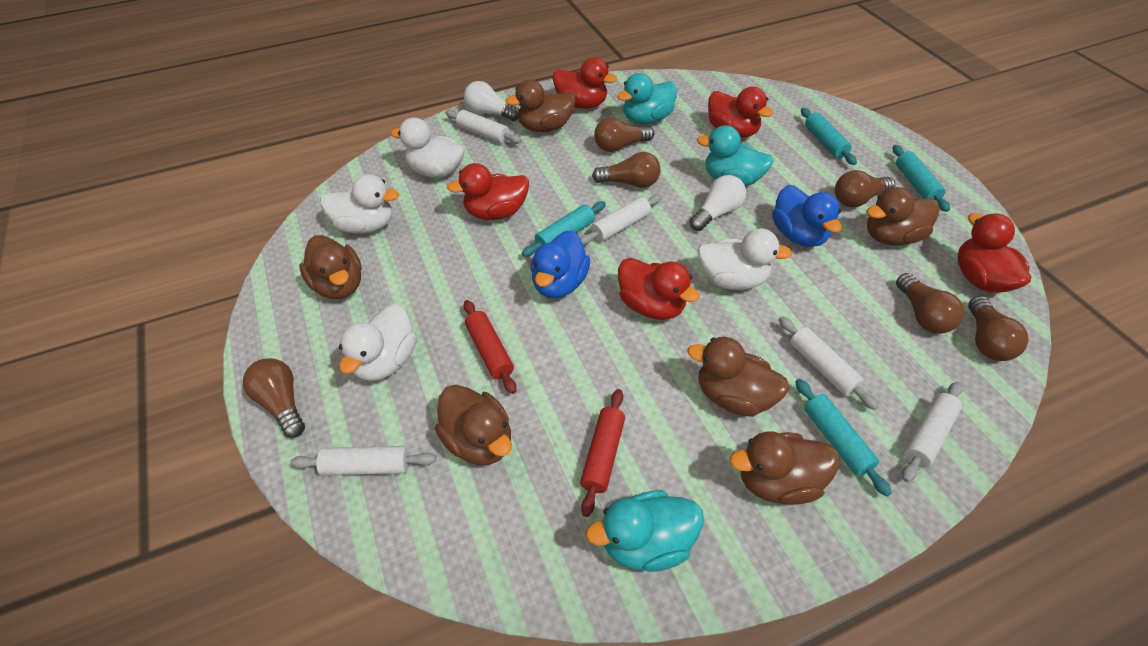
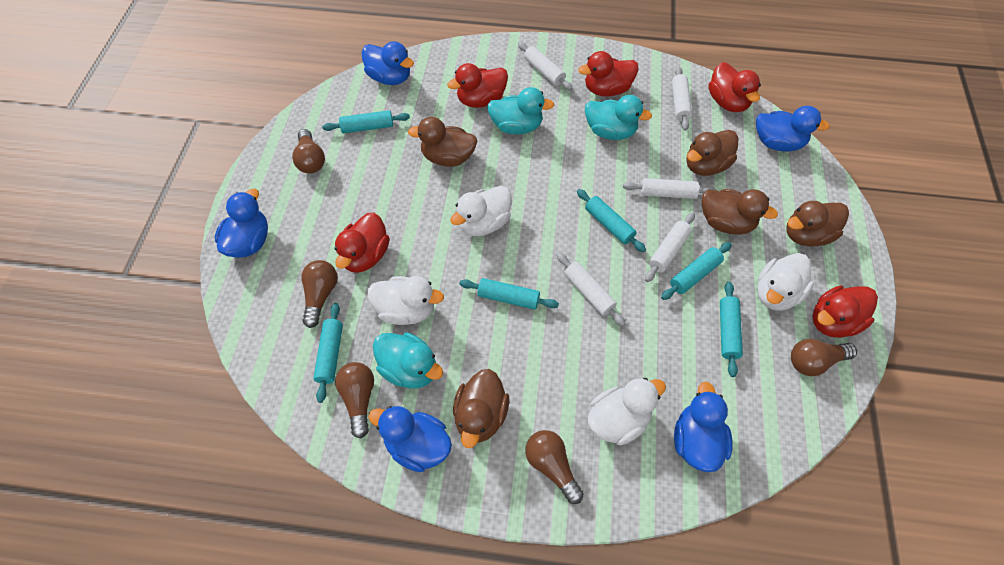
blue duck: [531,230,590,298] [772,185,842,247] = 2 -> [215,189,268,258] [361,41,414,85] [368,406,452,472] [674,382,733,472] [756,106,830,152] = 5
brown duck: [299,235,362,299] [435,385,512,465] [506,80,575,132] [687,337,789,417] [730,431,840,505] [867,187,939,246] = 6 -> [408,117,477,167] [453,369,509,448] [686,130,738,176] [702,189,778,235] [787,201,849,246] = 5
brown light bulb: [243,358,305,438] [592,152,661,188] [594,117,654,152] [835,170,895,207] [896,273,964,334] [968,296,1029,361] = 6 -> [292,129,325,174] [301,260,338,328] [335,362,374,439] [525,430,584,504] [791,339,857,376] = 5
red rolling pin: [464,300,516,394] [580,389,625,517] = 2 -> none = 0
turquoise rolling pin: [522,201,606,257] [795,379,891,497] [801,108,857,165] [893,145,950,212] = 4 -> [313,303,343,403] [322,110,410,133] [459,278,559,310] [577,189,646,252] [661,242,732,300] [720,282,743,377] = 6
white light bulb: [464,81,519,121] [689,175,746,231] = 2 -> none = 0

